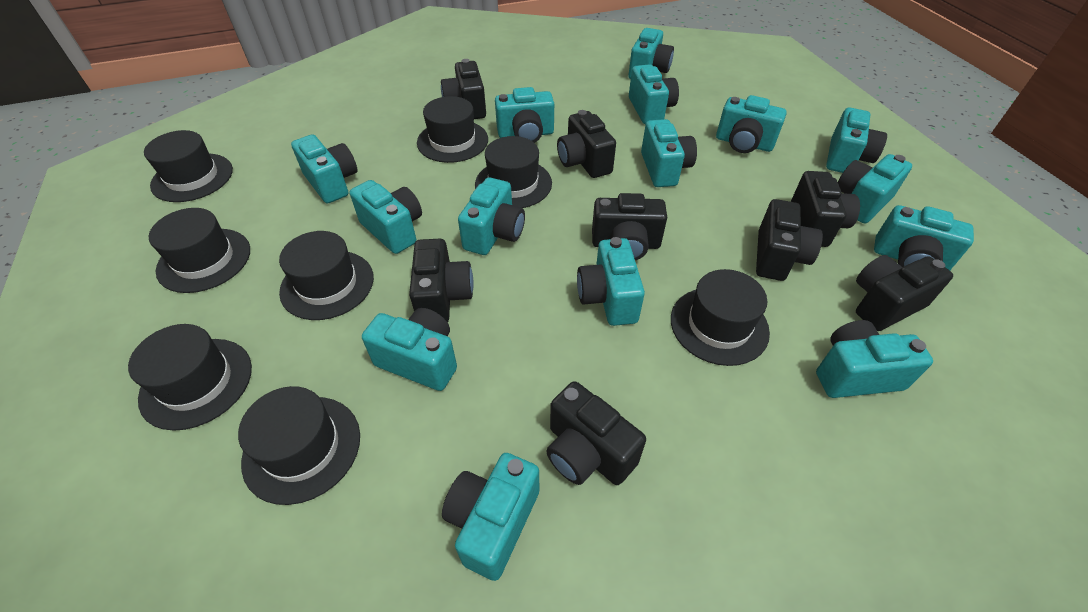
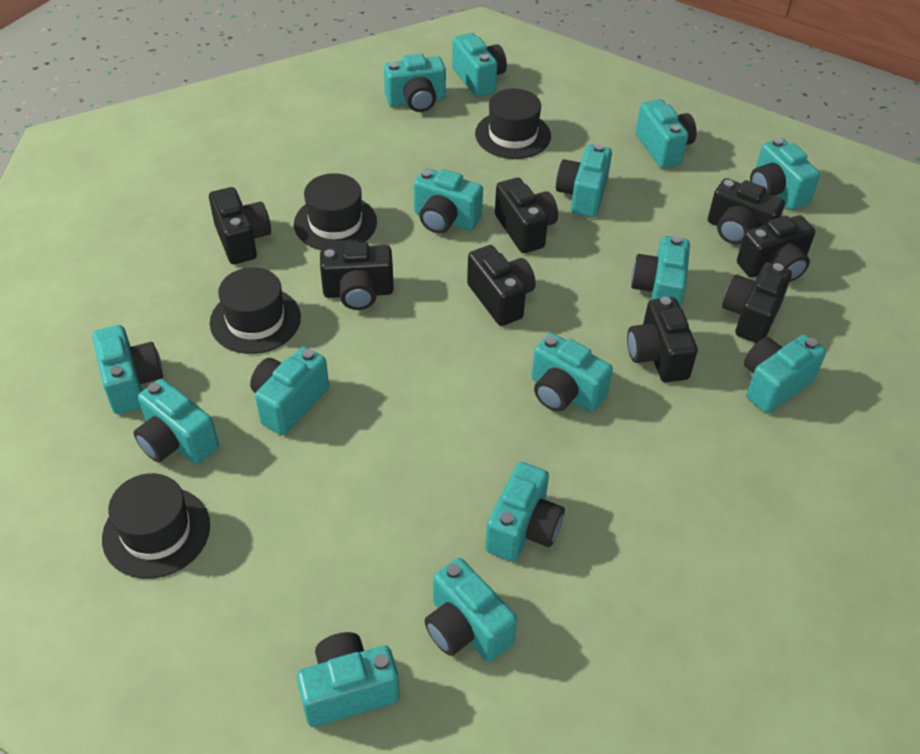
black hat: [128,324,252,431] [144,130,233,202] [148,208,250,293] [238,386,360,505] [279,231,374,320] [417,96,488,163] [475,136,552,208] [671,269,770,366] = 8 -> [102,473,210,579] [210,267,301,354] [294,173,377,250] [475,88,551,159] = 4

